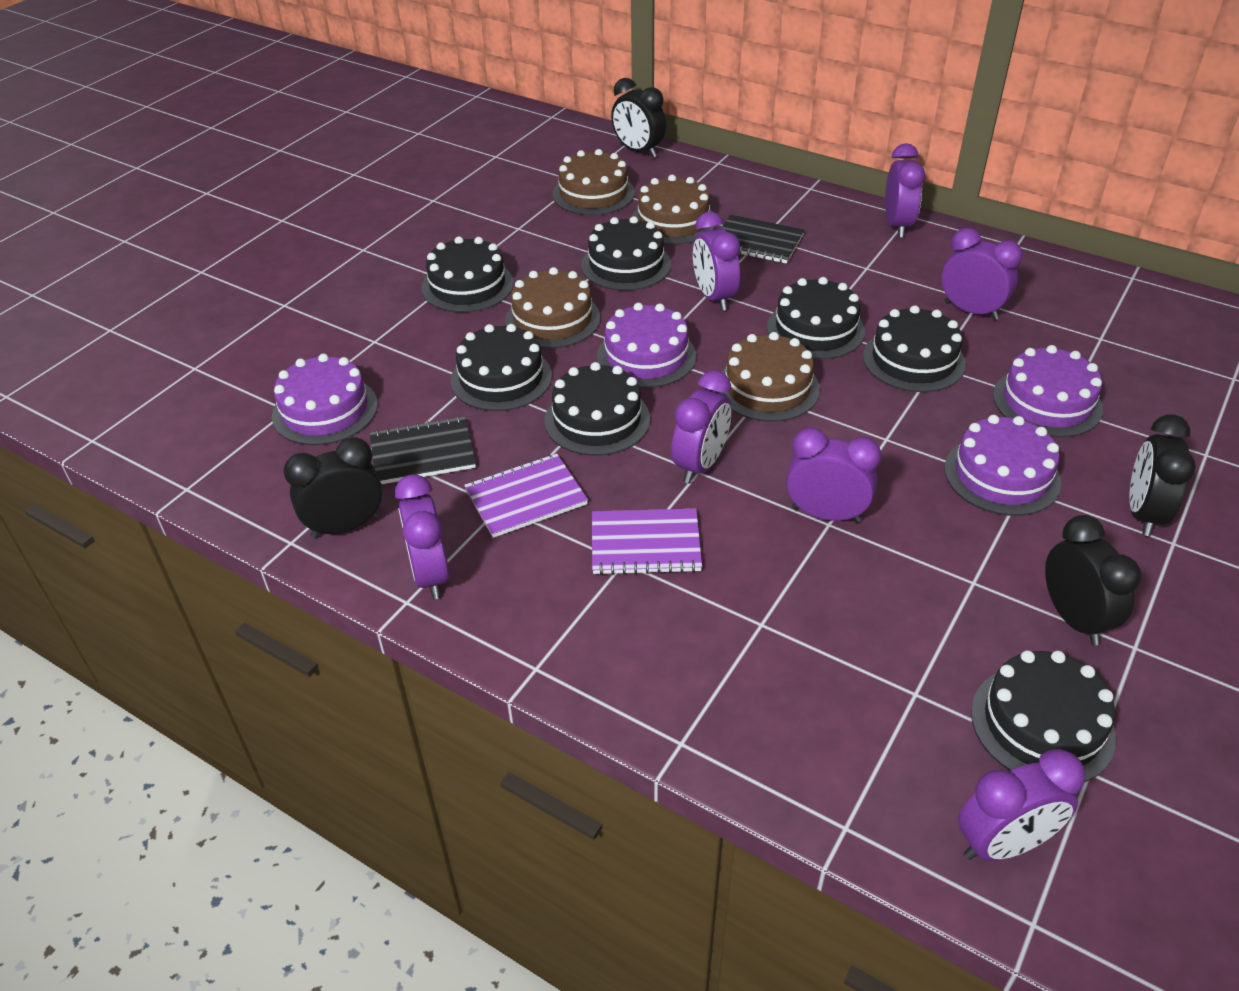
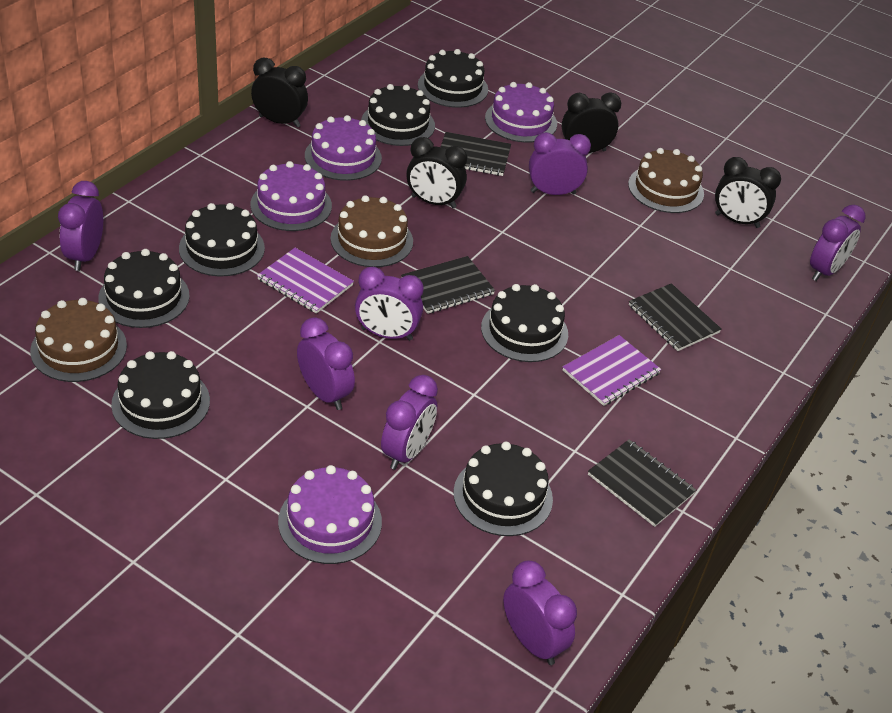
black notebook: [370,416,476,484] [721,215,805,264] = 2 -> [401,256,495,314] [441,132,511,176] [588,439,696,527] [629,283,722,351] = 4
brown cake: [505,267,600,348] [552,149,635,215] [632,175,716,244] [717,332,820,422] = 4 -> [30,298,127,382] [330,195,413,267] [628,148,704,213] = 3

